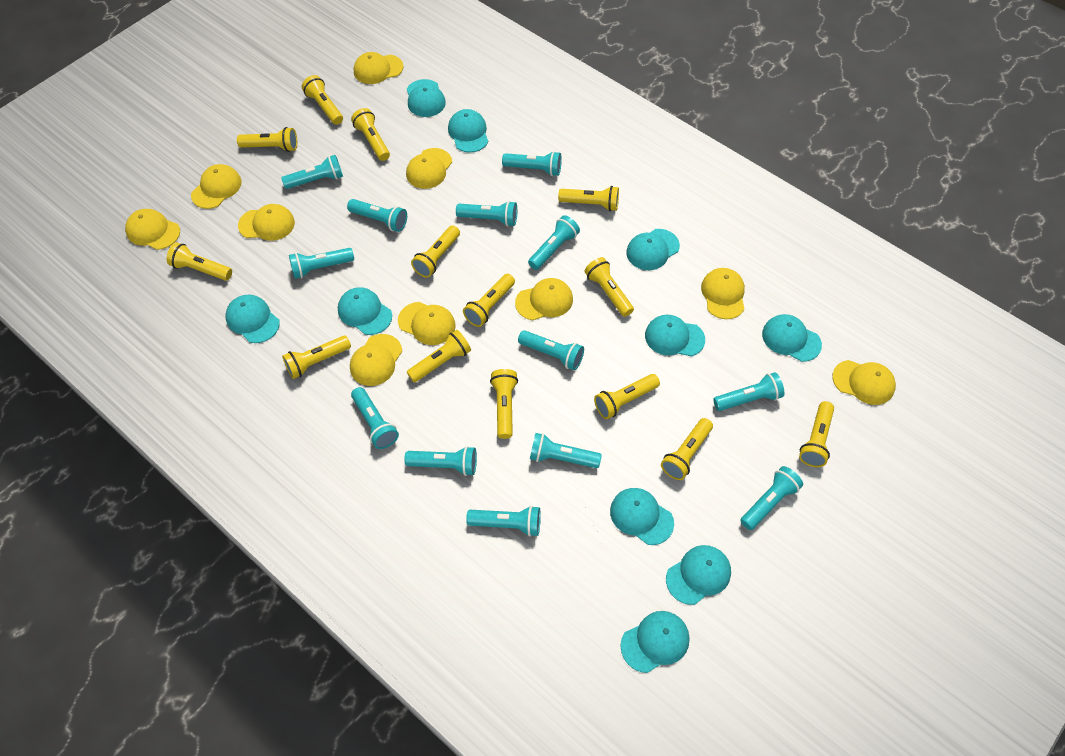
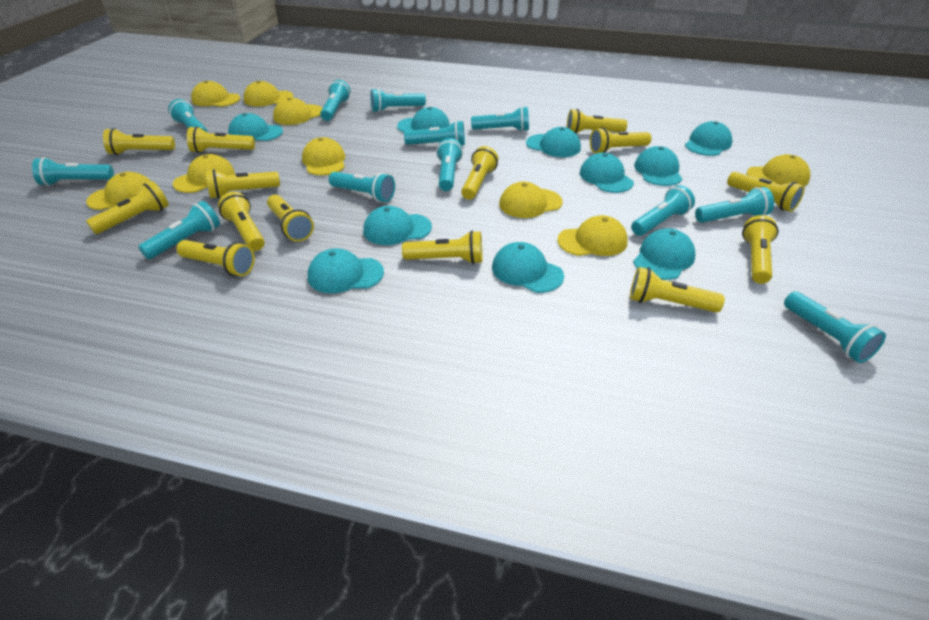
turquoise flashlight: [281,155,343,189] [289,248,354,279] [347,199,407,232] [351,387,399,449] [404,446,477,476] [456,201,517,227] [466,506,541,537] [502,151,562,176] [518,330,584,370] [528,215,580,270] [530,433,602,468] [713,372,784,411] [740,466,803,530] = 13 -> [32,157,114,186] [138,201,220,259] [168,99,208,133] [320,80,351,121] [329,172,395,202] [370,88,426,112] [404,120,465,145] [436,138,463,191] [471,106,529,132] [631,185,695,236] [695,187,774,223] [784,291,886,363] = 12
yellow cap: [125,209,180,250] [191,164,242,209] [238,204,295,241] [350,334,402,386] [354,52,403,84] [398,302,456,345] [406,148,452,189] [515,278,573,320] [701,268,745,319] [832,360,896,405] = 10 -> [86,172,151,210] [173,154,235,193] [191,81,240,107] [244,81,293,107] [273,98,322,125] [302,137,345,175] [499,182,563,218] [557,215,628,256] [747,154,811,186] = 9

